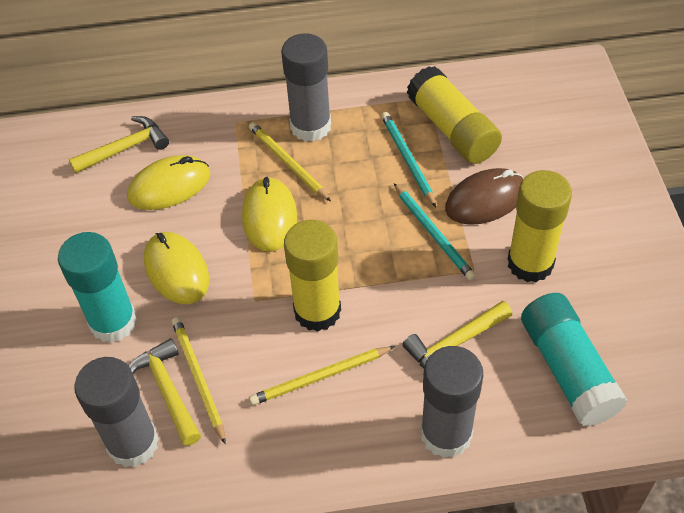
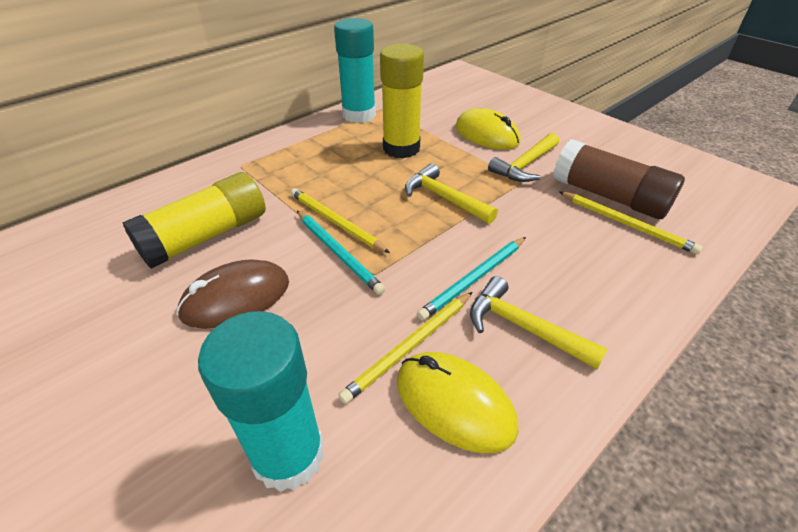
brown glue stick: none = 0 -> [553,139,685,219] = 1
grey glue stick: [74,357,159,467] [281,33,331,142] [421,346,483,458] = 3 -> none = 0
yellow glue stick: [284,220,341,331] [407,66,502,164] [507,170,572,282] = 3 -> [122,172,266,269] [380,44,424,159] = 2
yellow mouse: [127,155,210,210] [144,232,209,304] [242,177,297,252] = 3 -> [397,352,518,453] [456,108,520,150] = 2

